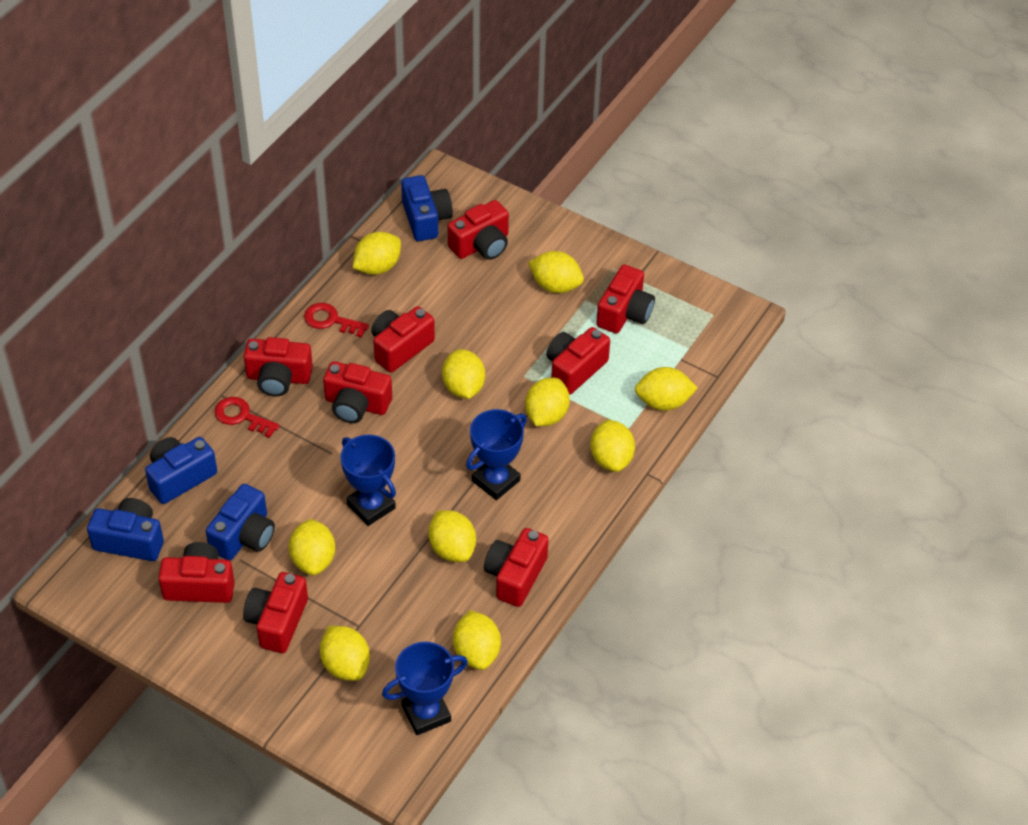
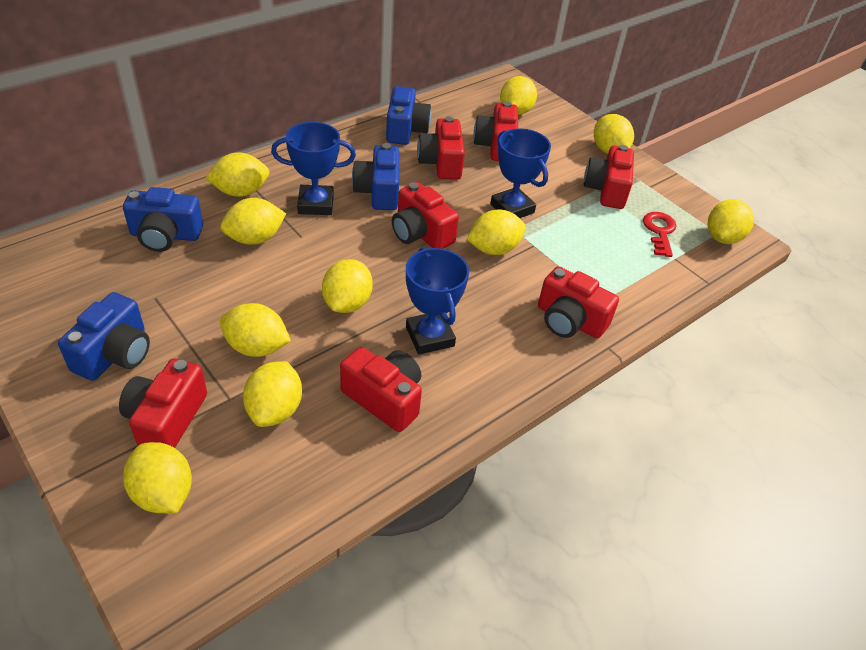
red camera: [158,542,235,603] [243,572,308,653] [244,337,313,396] [323,361,392,423] [371,306,435,373] [448,200,509,260] [484,528,549,607] [546,327,610,395] [596,265,655,334] = 9 -> [119,358,207,448] [340,347,422,432] [392,182,459,249] [417,116,465,180] [473,101,518,161] [538,266,619,338] [584,145,634,209] = 7
red key: [215,397,280,438] [304,303,369,338] = 2 -> [643,212,676,257] = 1

